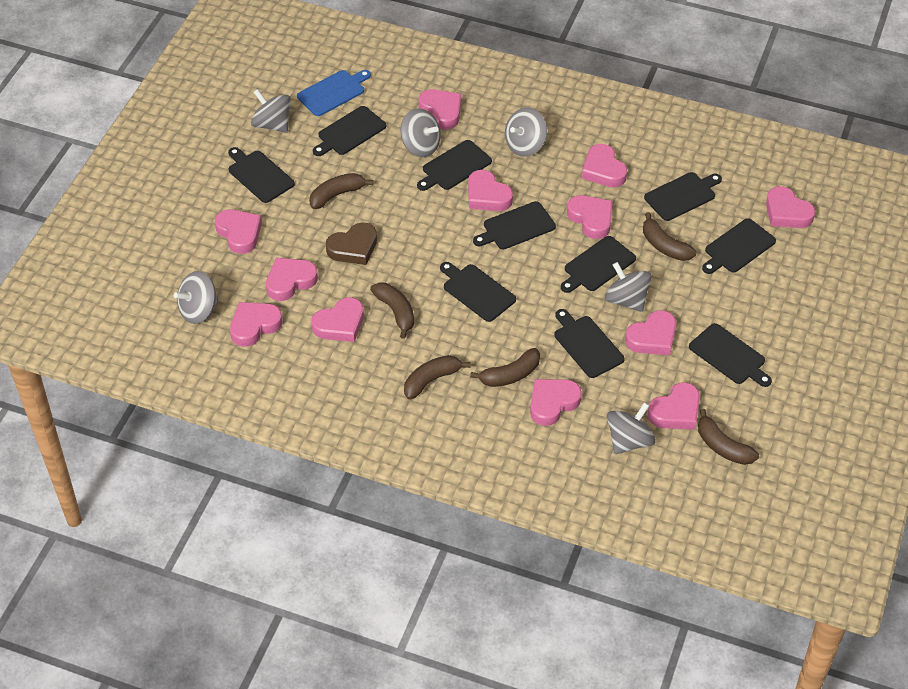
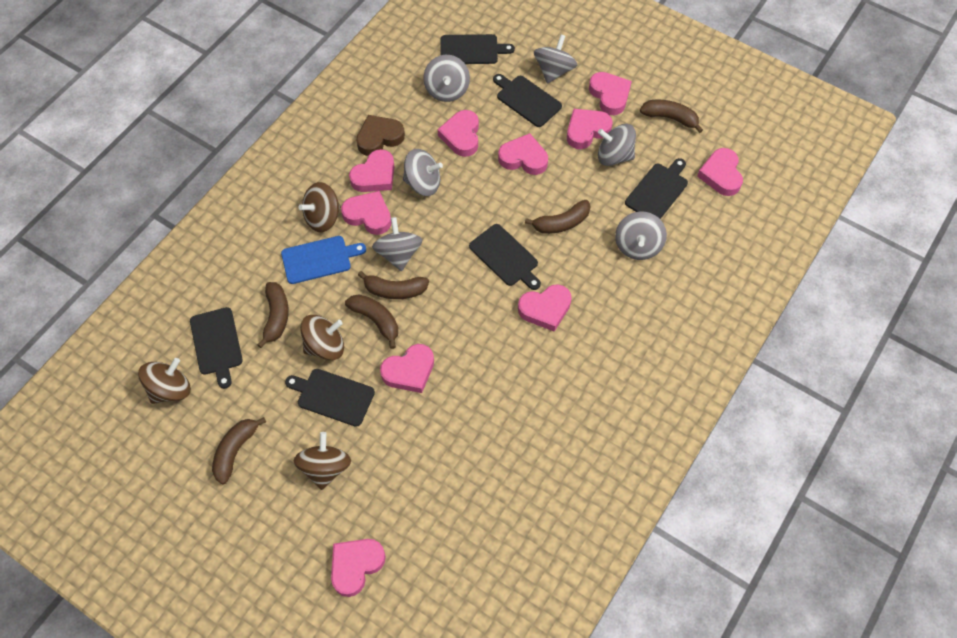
black cutting board: [228,147,295,203] [313,106,386,156] [417,140,492,191] [440,262,516,322] [473,201,556,249] [554,309,625,378] [561,236,636,293] [644,172,722,221] [689,323,772,387] [702,218,776,274] = 10 -> [190,307,243,389] [285,369,375,427] [441,34,515,64] [469,224,541,290] [493,74,562,127] [625,158,688,219] = 6
brown spinning top: none = 0 -> [138,358,191,404] [294,432,351,490] [298,182,341,232] [300,315,344,360] = 4
pink heart: [215,210,262,254] [230,302,282,347] [266,258,318,301] [312,297,364,342] [419,89,461,129] [468,170,513,211] [530,379,582,426] [567,195,612,239] [582,144,627,187] [625,310,676,355] [648,382,700,430] [766,186,815,228] = 12 -> [331,539,386,597] [341,191,391,235] [349,149,395,192] [380,344,434,393] [438,110,479,157] [498,133,548,175] [518,284,572,332] [567,109,613,149] [589,72,632,115] [697,148,743,196] = 10

